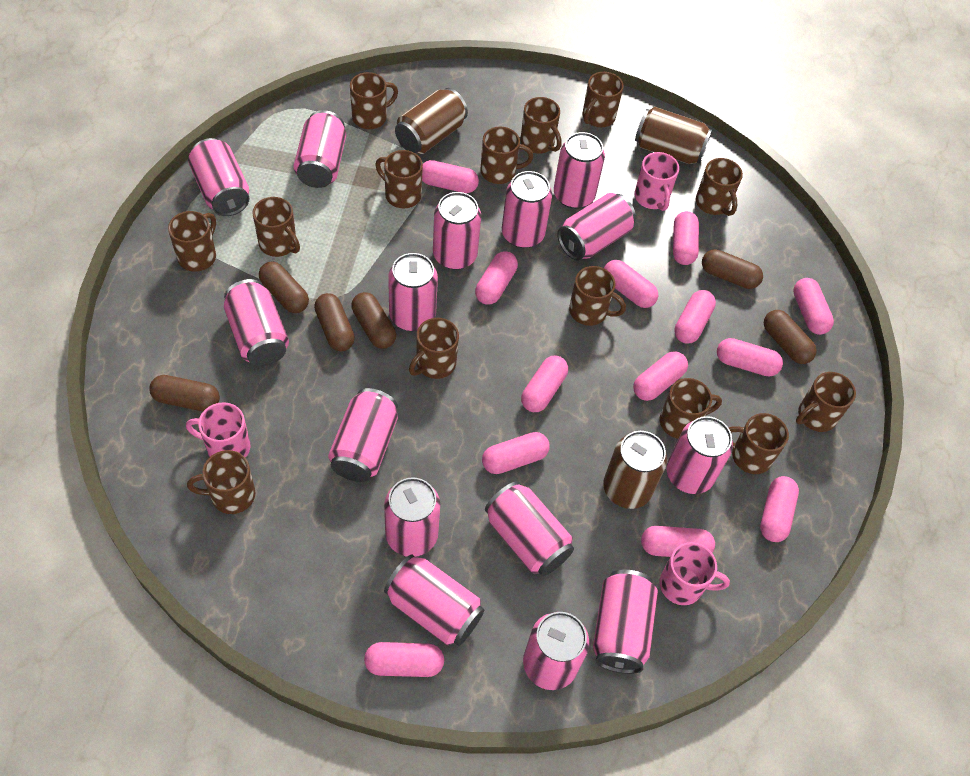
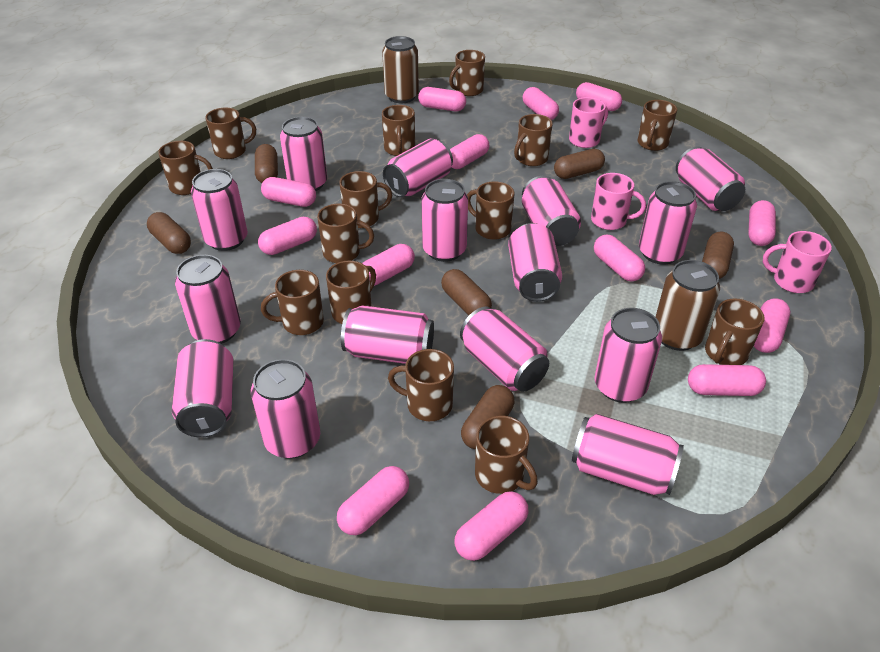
brown can: [395,88,468,154] [603,431,667,509] [635,107,712,164] = 3 -> [382,36,419,103] [656,260,720,351] = 2

